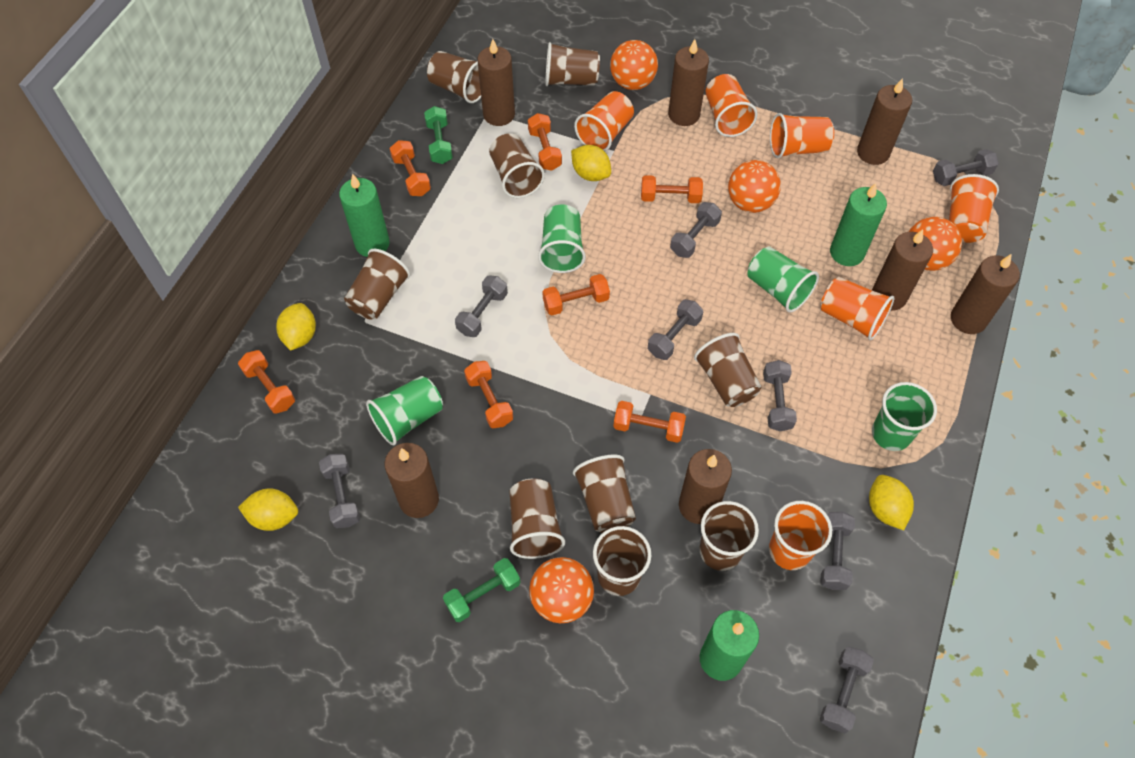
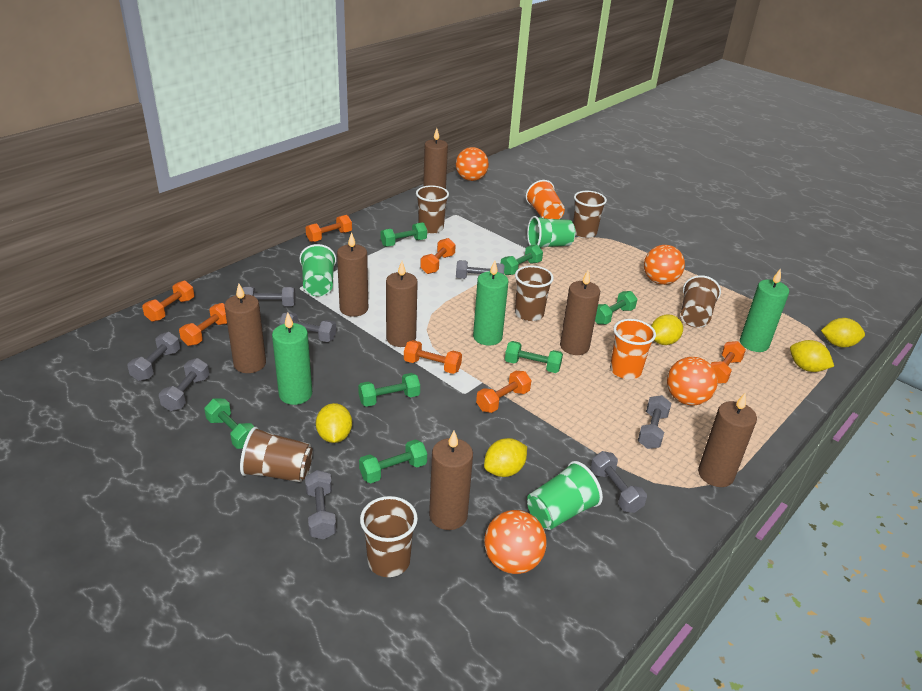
brown cup: [344,249,410,319] [427,51,481,103] [489,133,545,198] [509,478,565,559] [545,42,600,86] [573,454,636,533] [593,526,651,596] [694,333,762,407] [699,501,759,571] = 9 -> [240,427,313,482] [360,496,418,577] [416,185,449,234] [515,266,554,321] [573,191,607,238] [681,275,721,328] = 6
green cup: [366,376,443,446] [538,205,586,273] [747,247,819,313] [872,382,937,451] = 4 -> [299,244,336,296] [527,216,575,248] [527,461,603,530] = 3
green dumbbell: [424,106,453,164] [443,558,520,622] = 2 -> [204,399,255,449] [358,373,420,407] [359,439,427,483] [380,222,427,247] [501,245,543,275] [505,341,563,373] [595,291,637,324] = 7
orange cup: [574,91,634,151] [706,74,758,137] [769,501,832,570] [770,113,834,158] [820,277,894,340] [949,174,999,243] = 6 -> [526,180,565,219] [610,319,656,379] = 2
yellow lemon: [238,488,298,531] [276,303,316,351] [571,145,611,181] [869,475,914,530] = 4 -> [316,403,352,443] [484,438,527,477] [651,314,683,345] [790,340,834,372] [821,318,865,347] = 5

